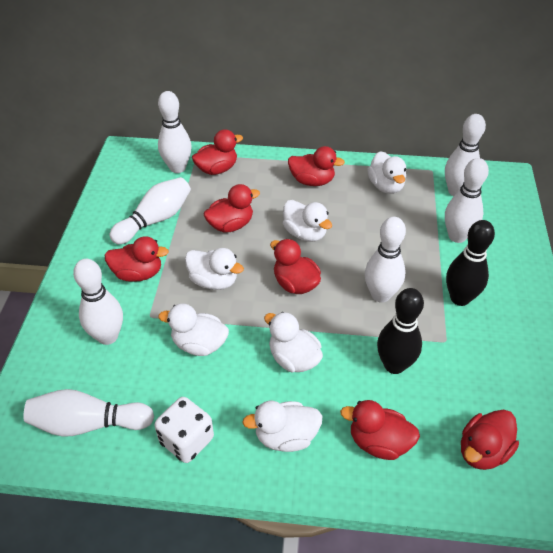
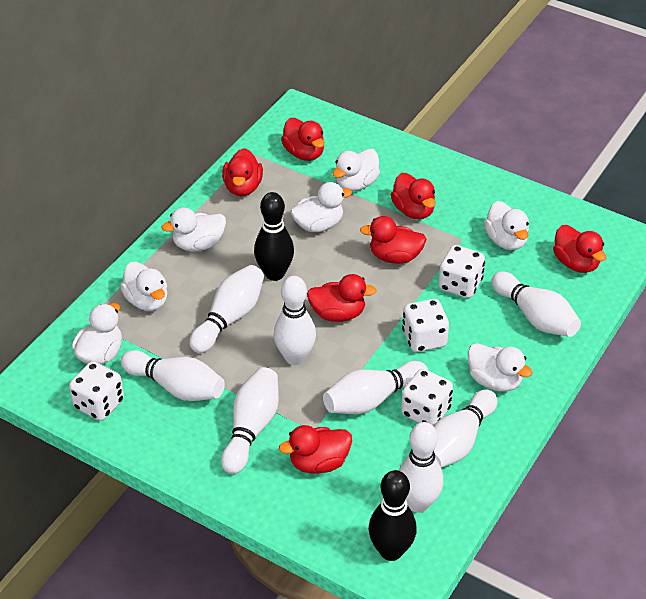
white bowling pin: [23,389,154,437] [73,259,123,345] [109,177,191,244] [158,91,192,173] [365,217,406,303] [445,114,486,196] [445,158,489,243] = 7 -> [121,350,225,401] [189,265,264,353] [221,367,279,474] [274,276,316,365] [323,361,428,414] [399,422,443,513] [433,389,498,468] [491,272,581,337] = 8
white dice: [155,397,214,463] = 1 -> [69,361,124,421] [401,369,453,425] [402,299,449,352] [439,245,485,298] = 4
white duck: [158,303,229,356] [185,248,244,290] [242,401,322,452] [264,312,323,372] [283,200,332,242] [367,151,406,194] = 6 -> [72,303,122,365] [120,262,167,311] [161,208,226,251] [291,182,352,232] [333,149,380,192] [468,343,533,392] [484,201,529,250] = 7

